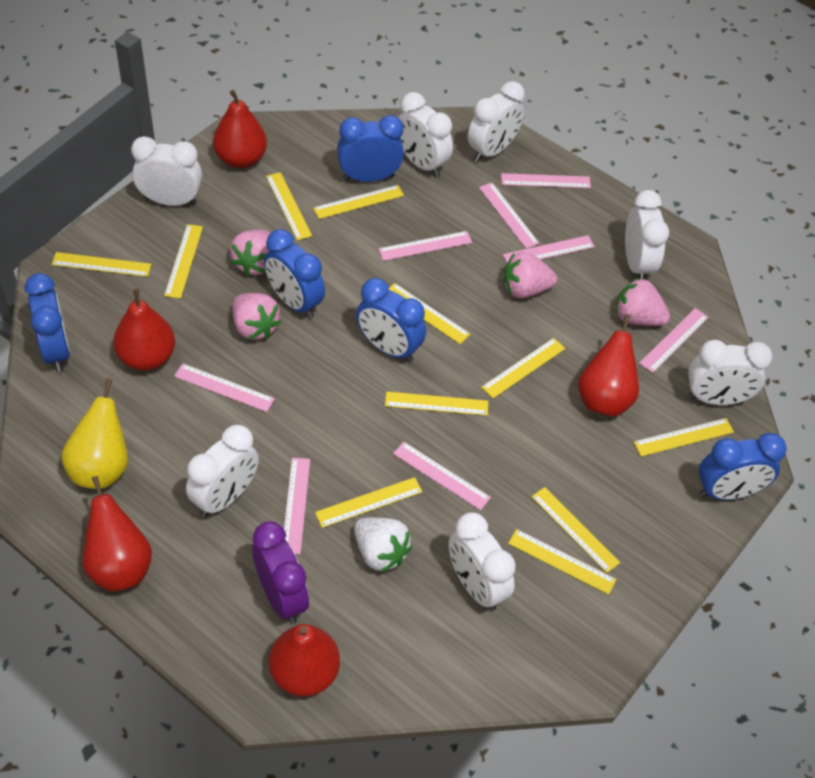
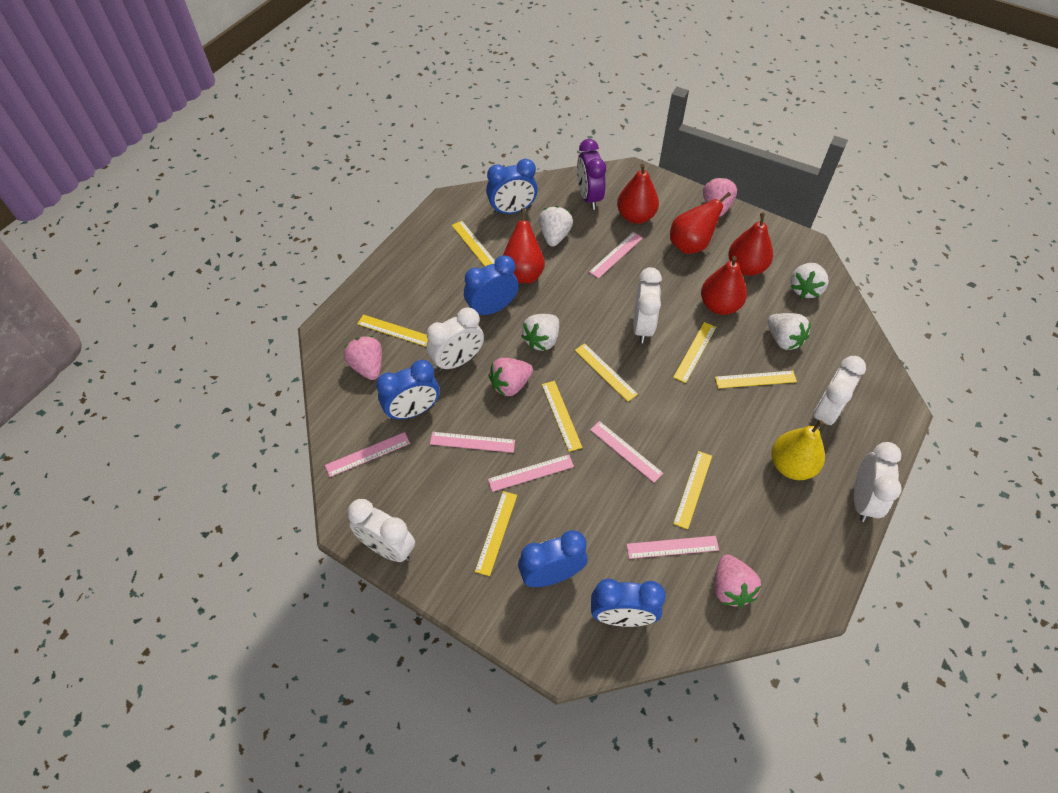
pink ruler: [174,363,275,412] [284,458,310,554] [378,231,472,261] [393,442,491,510] [479,183,539,249] [501,173,591,188] [503,235,595,263] [639,308,708,373] = 8 -> [325,432,410,477] [430,432,515,453] [488,454,574,492] [589,232,643,278] [590,421,664,483] [626,536,719,559] = 6
white clock: [131,136,202,206] [186,425,259,517] [398,92,453,177] [448,512,516,611] [468,81,525,162] [625,190,669,280] [688,340,772,405] = 7 -> [347,499,415,562] [427,307,484,371] [633,267,662,343] [813,356,866,429] [854,442,901,522] = 5
white strawberry: [354,517,412,573] = 1 -> [521,314,559,351] [539,206,573,246] [767,313,811,350] [790,263,829,298] = 4
yellow ruler: [52,252,151,277] [164,224,203,299] [266,172,312,240] [313,185,404,219] [315,477,422,528] [385,391,488,416] [389,283,470,344] [481,338,565,398] [508,529,617,595] [532,487,620,573] [634,418,734,456] = 11 -> [357,314,428,347] [452,221,495,266] [475,491,517,576] [542,381,582,452] [575,343,638,402] [673,322,716,383] [673,451,712,529] [715,371,797,388] = 8

